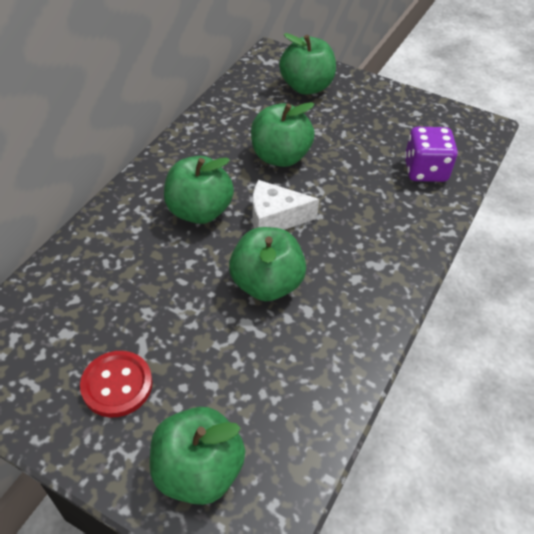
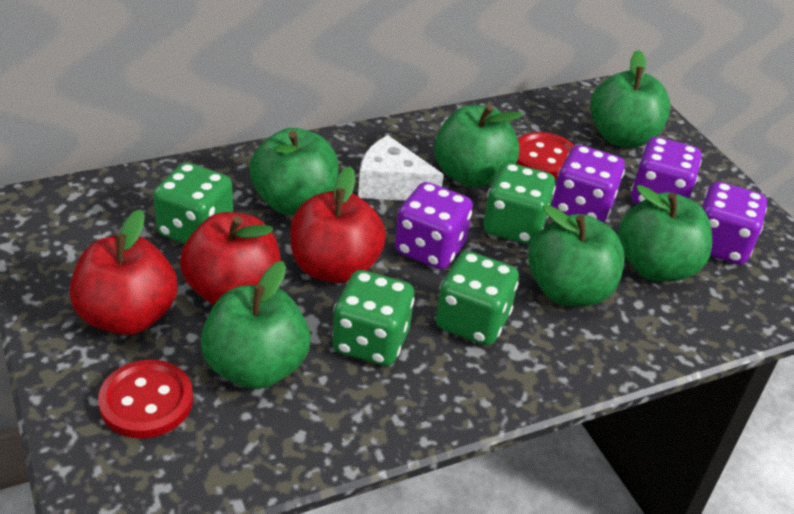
green apple: [150,407,245,505] [164,156,234,224] [229,227,306,301] [251,102,315,167] [279,33,336,95] = 5 -> [201,261,310,389] [249,128,339,215] [434,105,523,188] [528,205,625,307] [590,50,670,148] [618,185,712,282] = 6
green dice: none = 0 -> [153,162,233,244] [332,270,415,366] [436,251,519,346] [483,163,556,245] = 4
purple dice: [404,127,458,182] = 1 -> [395,182,473,269] [552,145,625,223] [631,137,702,204] [702,182,767,265] = 4
red apple: none = 0 -> [70,209,177,335] [180,212,281,305] [290,166,386,284] = 3
red button: [80,351,152,417] = 1 -> [98,360,193,438] [516,132,575,179] = 2

